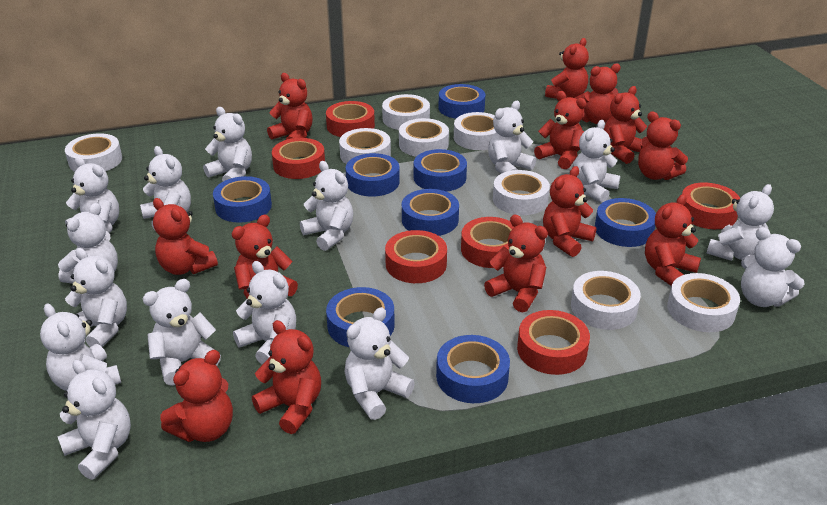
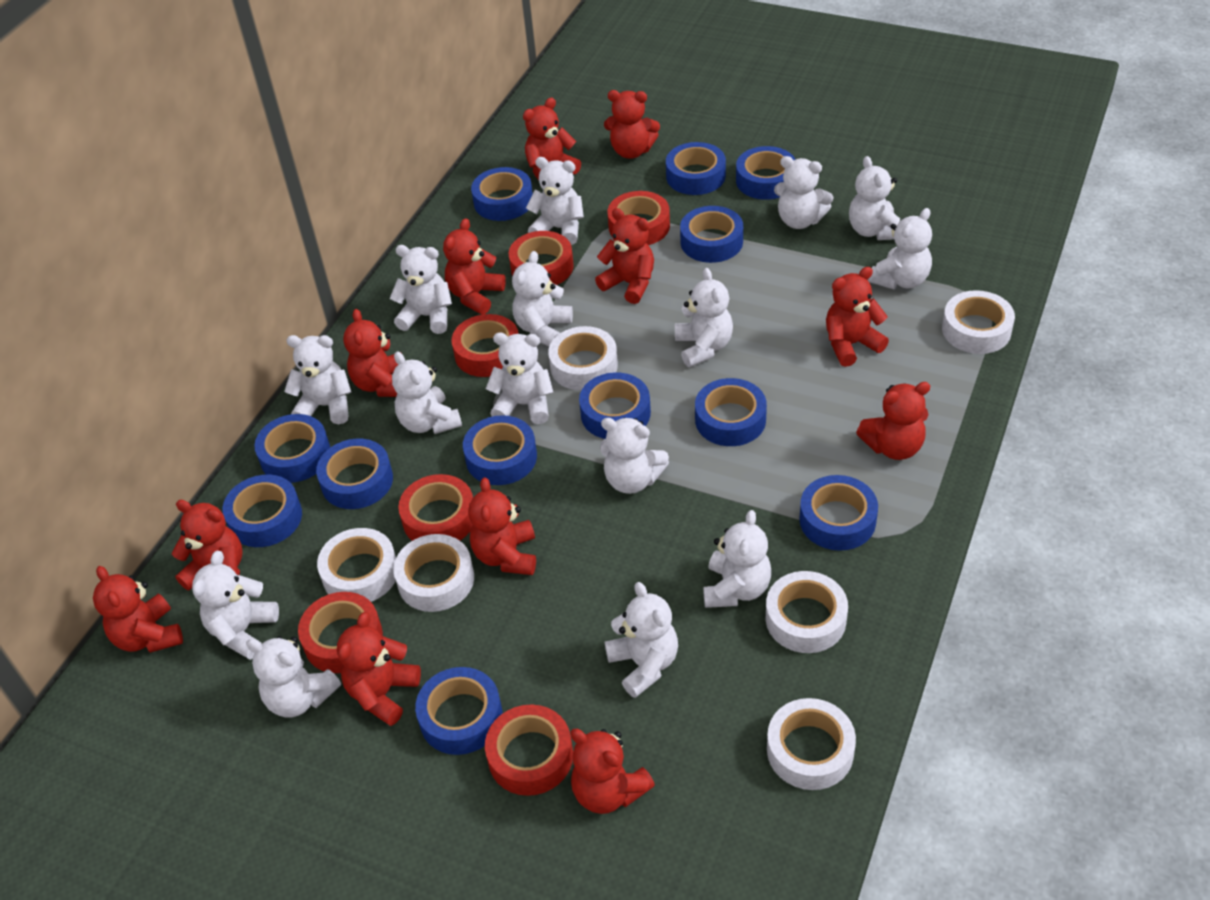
blue tape: [213,176,272,223] [326,287,395,347] [346,153,400,197] [402,189,459,236] [414,149,467,192] [436,335,510,403] [438,84,485,119] [595,198,656,247] = 8 -> [223,475,302,547] [254,414,330,483] [316,439,393,509] [415,667,503,755] [463,415,537,485] [471,167,533,221] [579,372,651,439] [666,142,726,195] [680,206,743,263] [695,378,767,446] [736,146,796,200] [799,475,878,551] = 12
red teddy bear: [153,198,218,275] [160,350,233,442] [231,215,298,298] [252,320,321,434] [267,73,313,140] [484,215,548,312] [534,91,587,169] [543,166,597,257] [545,38,589,99] [575,63,621,124] [604,86,647,164] [638,111,688,180] [645,194,701,286] = 13 -> [93,566,183,653] [172,500,243,590] [337,612,421,726] [343,309,402,397] [443,218,506,315] [468,477,536,575] [523,98,581,181] [570,729,655,814] [595,208,654,304] [604,90,660,159] [826,267,889,367] [856,382,930,460] = 12
white tape: [65,133,122,172] [339,128,391,164] [382,94,430,130] [399,118,449,157] [454,112,496,150] [493,170,550,215] [571,271,641,330] [667,273,740,332] = 8 -> [317,528,396,602] [394,534,474,612] [548,326,618,390] [766,571,848,653] [767,698,856,790] [942,290,1015,354] = 6

